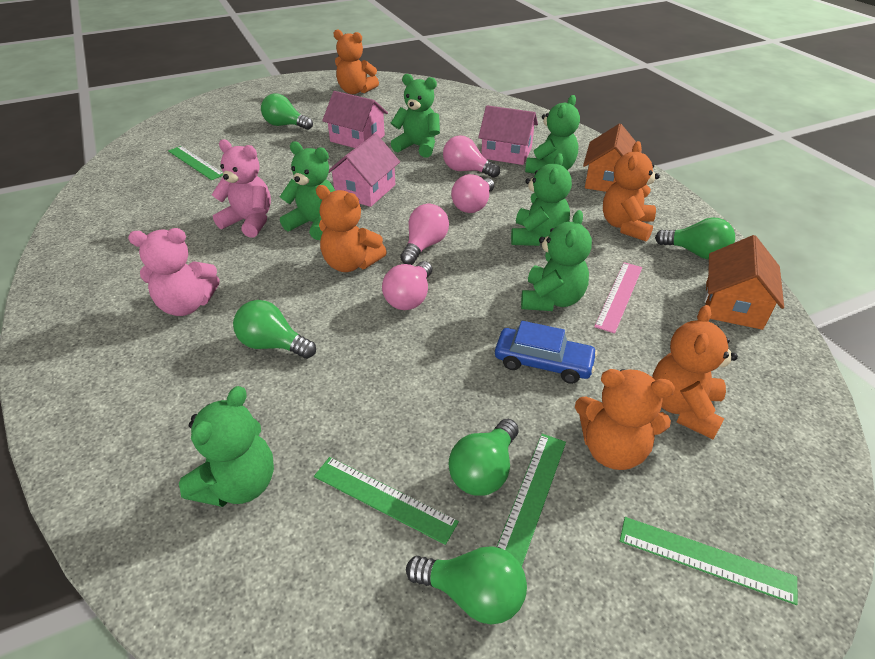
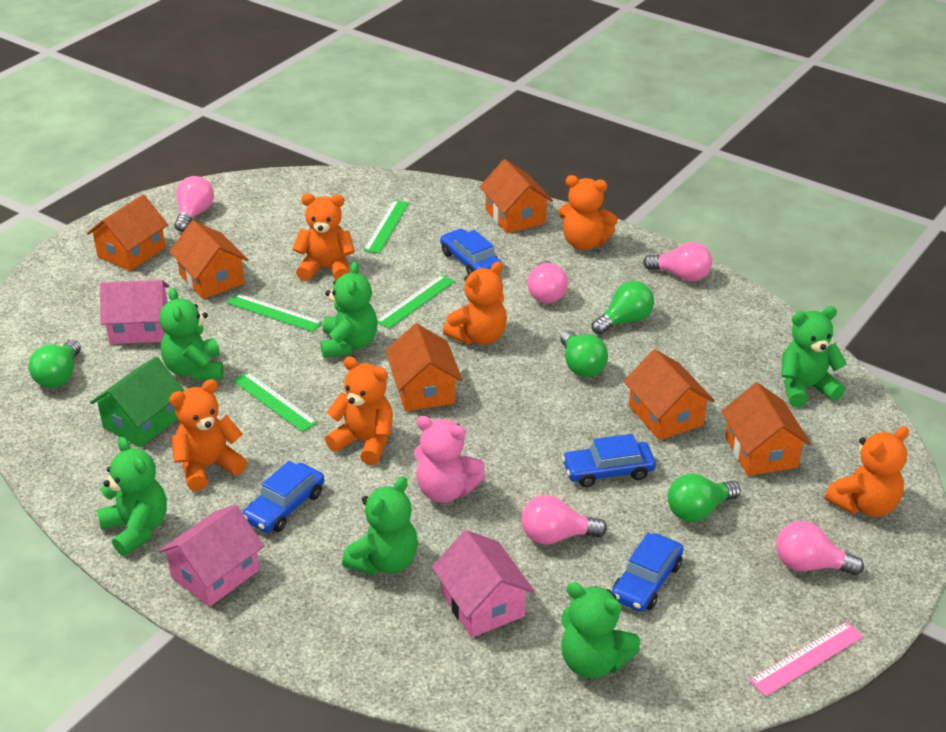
blue car: [495,321,598,384] = 1 -> [242,461,324,533] [440,229,501,276] [562,434,656,487] [612,533,684,612] = 4
green house: none = 0 -> [90,356,185,447] = 1
green light bulb: [233,300,316,359] [261,93,313,130] [406,546,527,625] [449,419,519,496] [655,217,735,260] = 5 -> [28,340,81,388] [560,331,608,377] [592,281,654,335] [668,473,741,522] = 4
orange house: [583,123,642,192] [704,235,784,330] = 2 -> [87,194,168,271] [169,220,248,299] [385,323,462,411] [480,159,553,234] [624,349,715,440] [721,383,811,476] = 6
orange teddy bear: [316,185,387,272] [334,29,379,94] [575,369,675,470] [603,141,660,242] [652,305,738,440] = 5 -> [169,379,247,491] [292,193,355,281] [325,356,393,465] [443,261,507,345] [558,175,618,250] [825,426,909,517] = 6
pink light bulb: [382,261,432,310] [400,204,449,265] [443,135,500,178] [451,174,494,213] = 4 -> [174,176,214,232] [521,495,607,545] [527,260,568,303] [643,242,712,281] [776,521,864,575] = 5
pink teddy bear: [128,228,220,316] [212,139,271,238] = 2 -> [414,416,486,503] = 1

